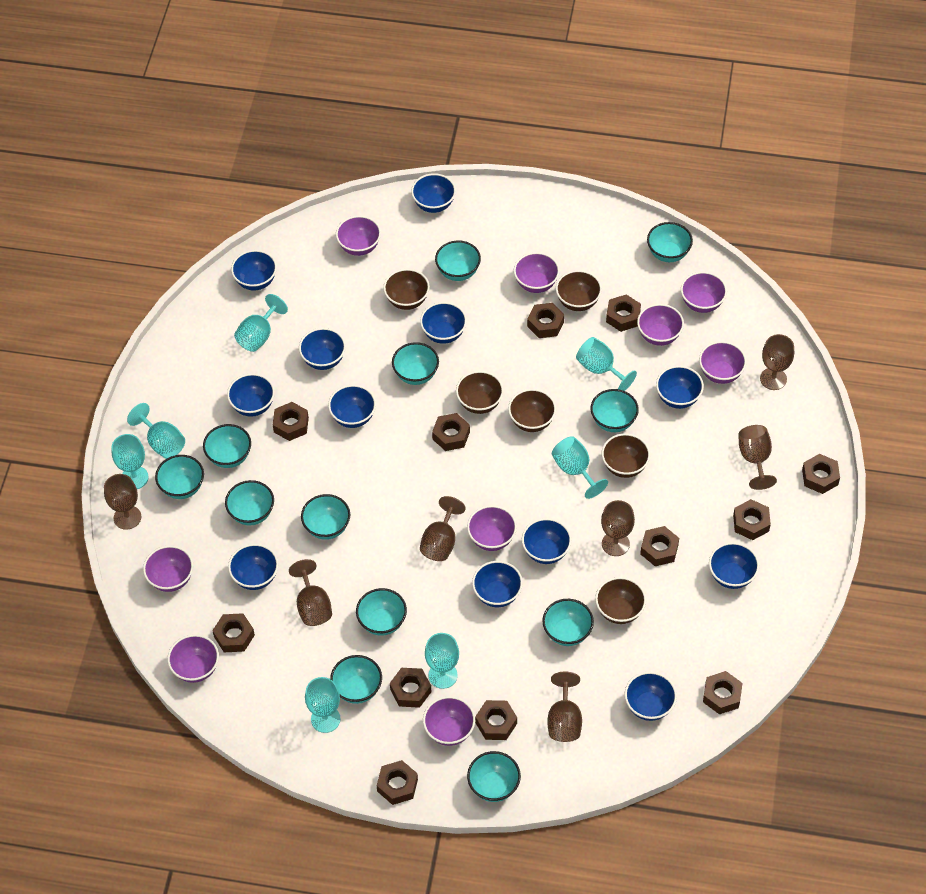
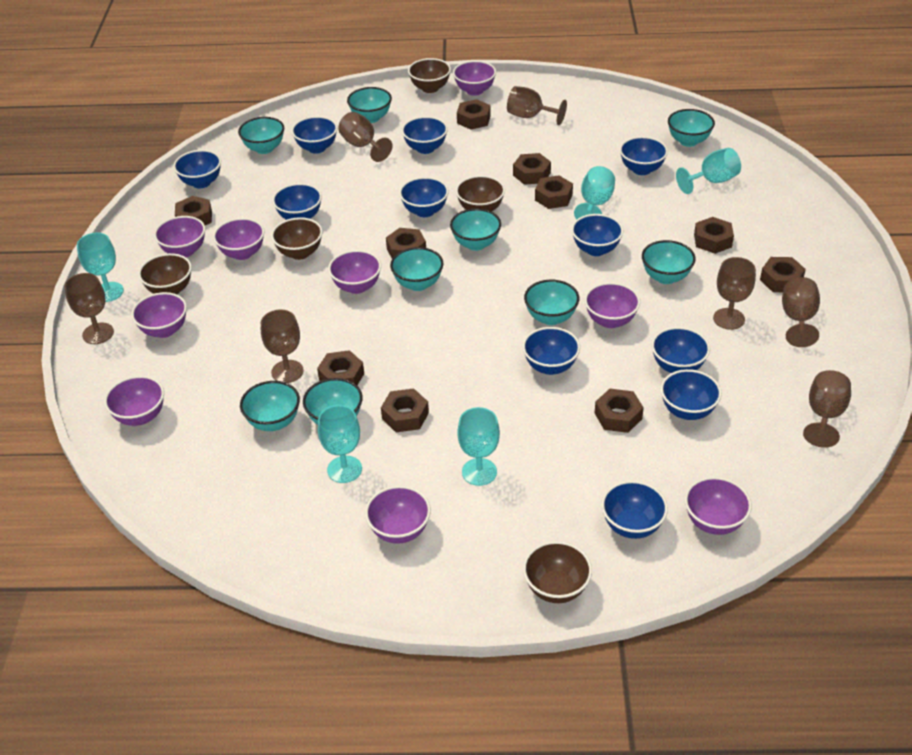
blue bowl: [227,373,275,417] [228,544,278,590] [231,250,277,291] [299,328,346,370] [328,385,376,428] [411,173,456,213] [420,302,467,344] [472,561,523,607] [522,518,572,564] [624,672,677,721] [656,366,704,409] [709,542,759,589] = 12 -> [173,150,221,189] [272,183,322,220] [291,116,338,154] [399,177,449,217] [402,116,448,154] [522,327,580,375] [571,214,624,256] [601,480,668,539] [620,136,668,175] [652,327,710,373] [661,369,722,420] = 11
brown bowl: [383,269,430,310] [456,371,504,414] [508,389,556,432] [556,270,602,311] [595,577,646,624] [602,433,650,478] = 6 -> [138,253,192,294] [271,217,323,260] [408,58,451,93] [456,175,505,212] [523,541,592,603] = 5
brown nut: [212,613,255,652] [273,402,309,441] [377,760,418,805] [390,668,431,708] [432,413,470,451] [475,700,517,740] [527,303,564,338] [606,295,641,332] [640,526,679,566] [703,671,743,714] [733,499,771,540] [802,454,840,494] = 12 -> [175,196,212,225] [317,350,364,385] [381,388,429,432] [386,228,426,259] [457,99,491,130] [513,153,551,185] [535,175,573,209] [595,389,644,433] [694,217,734,254] [760,257,806,292] = 10
turquoise bowl: [155,455,204,499] [203,424,251,468] [225,480,274,525] [301,494,350,540] [330,655,382,704] [356,588,407,636] [392,342,439,385] [435,241,481,281] [467,751,521,802] [542,599,594,646] [591,389,639,432] [647,222,693,262] = 12 -> [238,117,284,154] [240,381,300,431] [303,378,363,425] [347,87,392,123] [390,247,443,291] [450,209,501,251] [524,280,579,325] [642,240,696,284] [668,109,715,147] = 9
turquoise goblet: [112,434,149,489] [127,403,185,459] [234,294,288,352] [305,677,340,733] [425,633,459,689] [552,436,608,499] [576,337,637,391] = 7 -> [77,232,124,302] [318,405,362,483] [457,407,500,486] [574,166,615,220] [676,148,741,194] = 5

